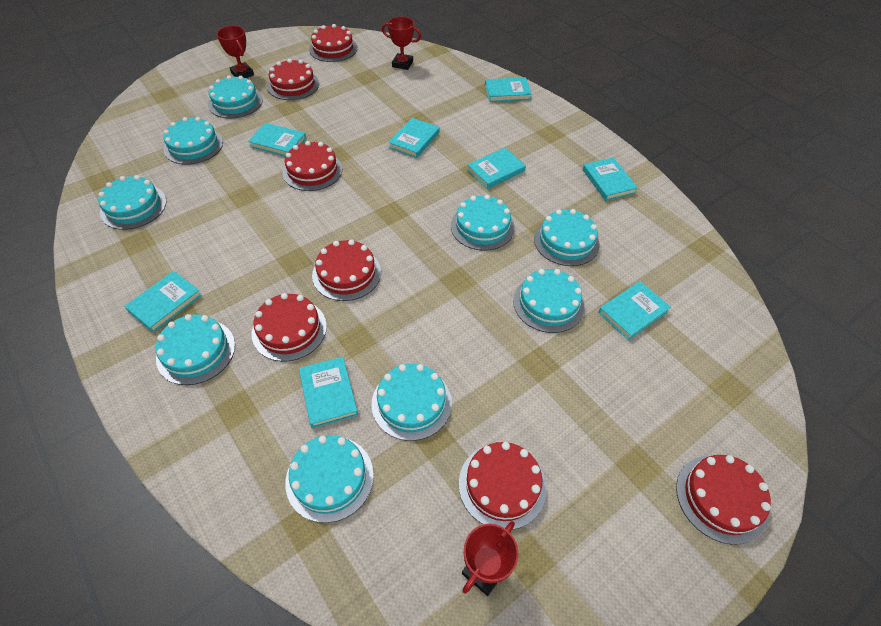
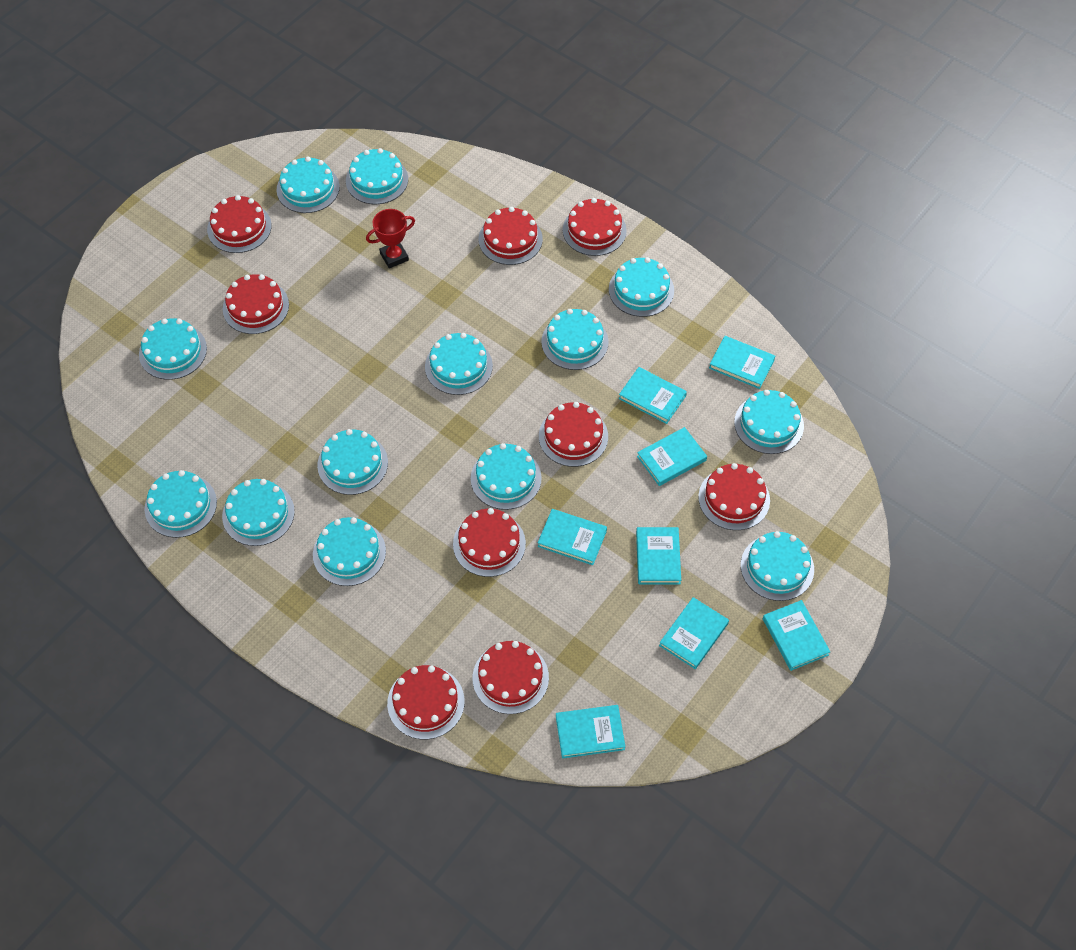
red cake: [252,293,327,362] [267,59,319,100] [282,141,342,191] [309,24,358,62] [312,240,381,301] [459,442,547,530] [676,455,771,545] = 7 -> [207,195,272,253] [223,274,289,334] [387,665,465,739] [453,508,526,577] [473,641,549,714] [479,207,543,265] [539,402,608,467] [563,198,627,256] [698,463,770,530] = 9
red trophy: [217,26,254,78] [382,17,421,70] [462,521,519,596] = 3 -> [366,209,415,268] = 1
turquoise cake: [98,175,167,230] [156,314,235,385] [163,117,223,165] [208,75,263,119] [285,435,374,523] [371,364,452,441] [451,195,515,251] [513,269,585,333] [534,209,600,266] = 9 -> [139,318,207,380] [145,470,217,538] [222,479,295,546] [277,157,340,213] [313,517,386,586] [317,429,388,495] [346,148,408,204] [425,333,493,395] [471,443,542,510] [541,309,608,370] [609,257,674,317] [734,390,804,454] [741,531,814,601] = 13

